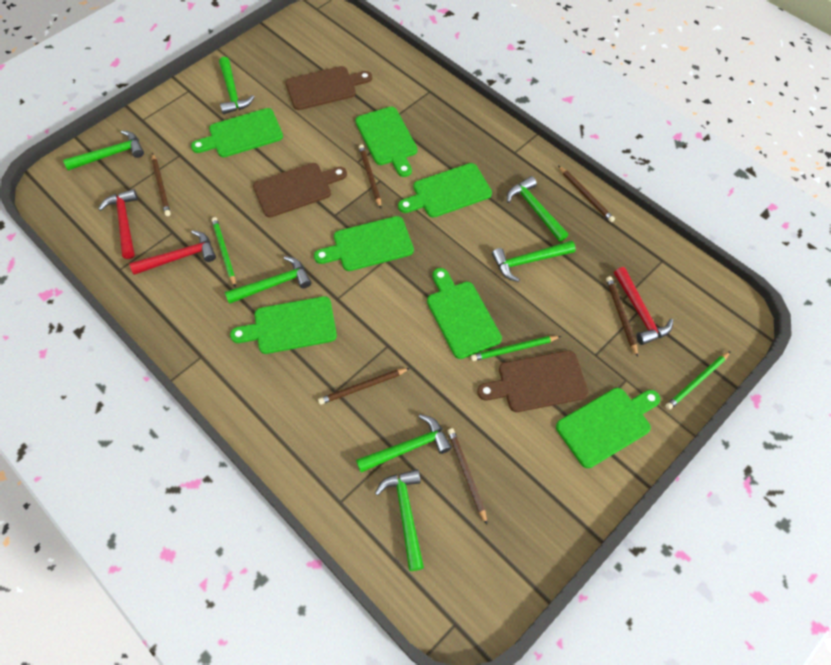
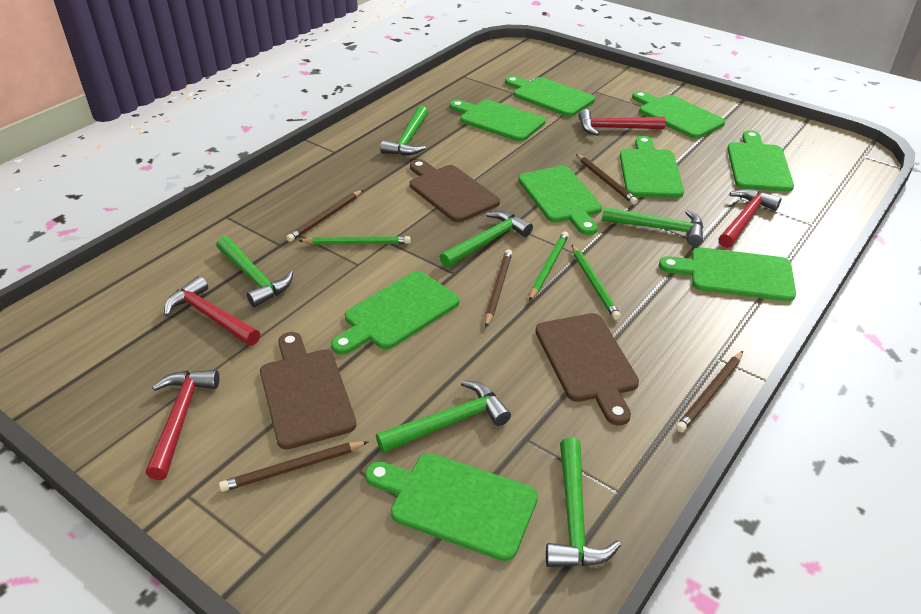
brown pencil: [152,153,171,216] [318,368,410,405] [359,145,381,208] [448,428,487,524] [558,166,615,222] [606,276,638,357] = 6 -> [219,441,369,492] [286,190,363,242] [485,249,512,327] [576,154,638,204] [676,351,743,432] = 5
green cutting board: [191,108,283,157] [230,296,337,354] [314,216,414,271] [356,107,417,177] [398,163,492,218] [427,268,502,359] [556,388,660,468] = 7 -> [331,271,460,355] [365,453,538,561] [450,100,546,141] [505,76,595,117] [518,166,602,235] [620,136,684,198] [632,91,725,139] [659,247,796,301] [727,130,794,192] = 9
green hammer: [63,130,144,171] [219,57,255,114] [225,256,312,304] [356,414,452,472] [375,469,424,571] [492,241,576,282] [507,176,568,242] = 7 -> [216,236,293,307] [376,380,511,453] [380,106,428,155] [440,211,533,268] [546,438,621,567] [602,207,703,246] = 6
red hammer: [98,189,138,259] [130,230,216,275] [614,267,673,345] = 3 -> [146,370,219,480] [164,276,260,346] [578,109,666,136] [718,189,781,248] = 4

